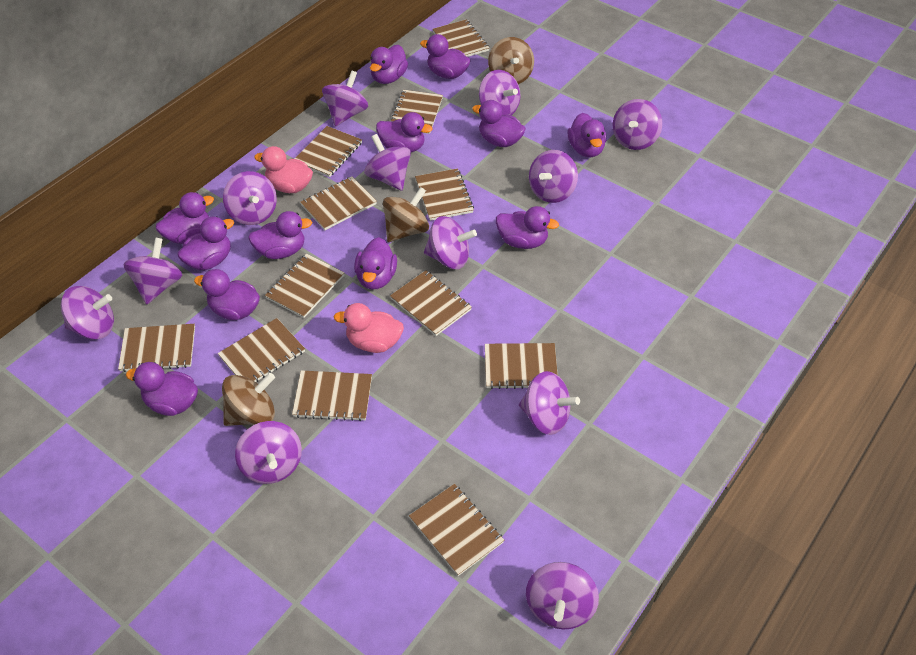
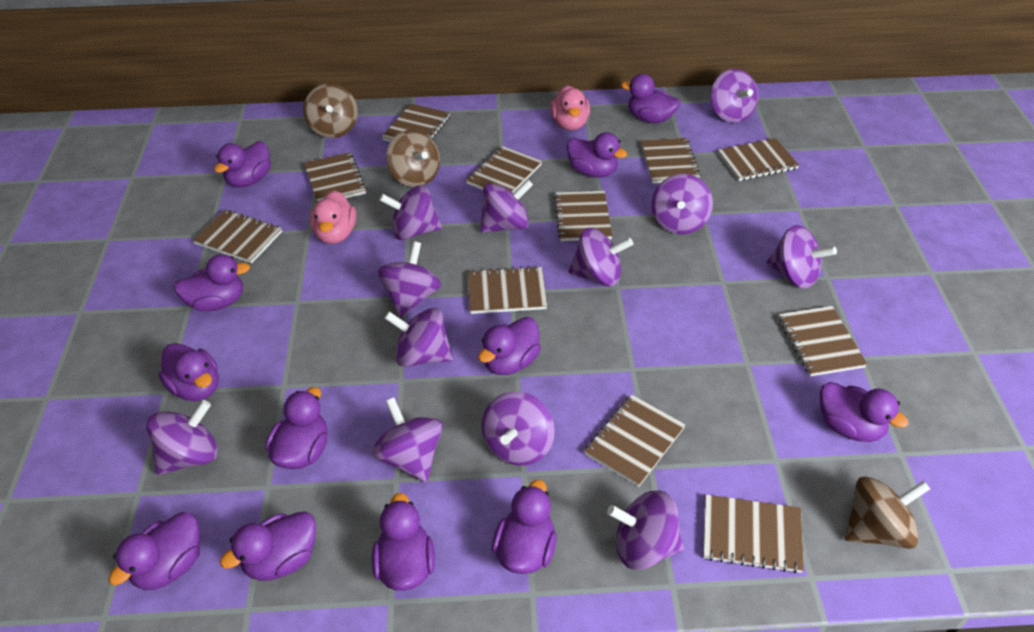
brown notebook: [118,324,195,372] [218,318,305,382] [265,253,344,318] [292,370,372,421] [295,126,362,177] [300,176,377,230] [390,90,443,134] [390,270,472,336] [409,484,504,576] [415,168,474,221] [433,19,490,57] [485,343,558,389] = 12 -> [193,210,282,263] [304,152,367,202] [382,103,450,142] [466,146,542,193] [468,266,547,314] [554,191,612,241] [584,395,686,487] [641,138,701,184] [703,494,804,573] [718,138,799,181] [779,306,867,376] = 11

